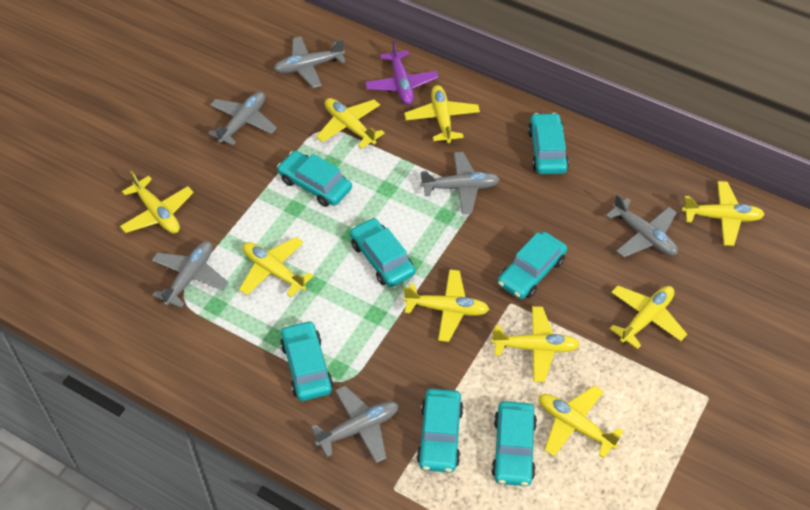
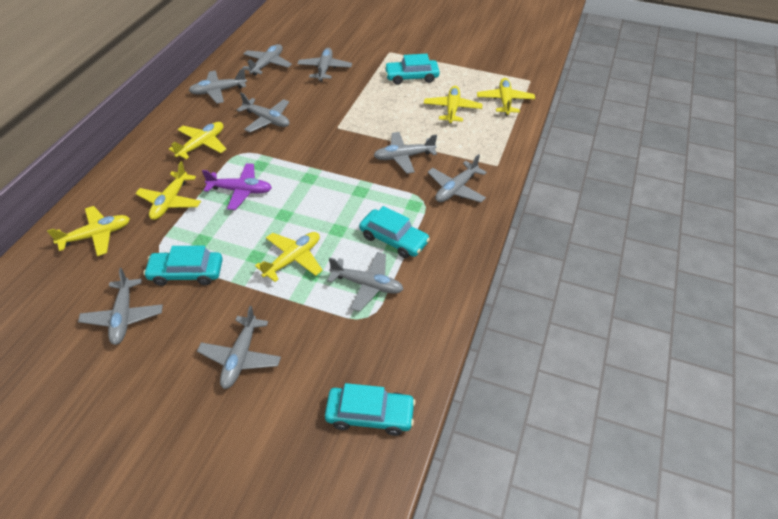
grey plane: [152,241,228,308] [208,92,277,146] [274,36,346,88] [311,386,399,463] [420,152,500,214] [606,194,678,257] = 6 -> [78,268,163,345] [189,69,247,104] [197,306,281,389] [237,92,289,132] [242,44,292,76] [297,48,352,82] [327,252,404,312] [373,132,437,174] [428,154,487,203] = 9
turquoise car: [277,151,352,207] [280,320,333,401] [350,218,415,287] [417,389,464,473] [491,401,537,486] [498,232,567,299] [528,113,569,174] = 7 -> [143,246,223,286] [325,383,416,436] [359,206,430,258] [384,54,440,85] = 4
yellow plane: [120,171,194,234] [239,237,314,297] [316,98,385,149] [403,269,489,342] [404,85,480,143] [491,306,580,382] [539,385,624,458] [610,285,687,349] [682,181,765,246] = 9 -> [47,206,130,256] [135,161,201,220] [169,122,226,159] [255,232,323,282] [424,86,483,124] [477,78,535,115] = 6

